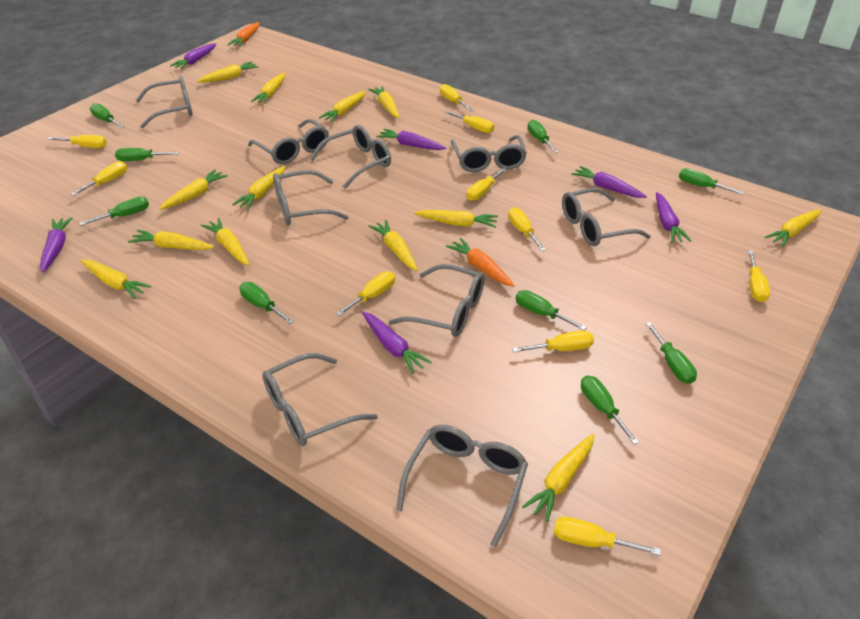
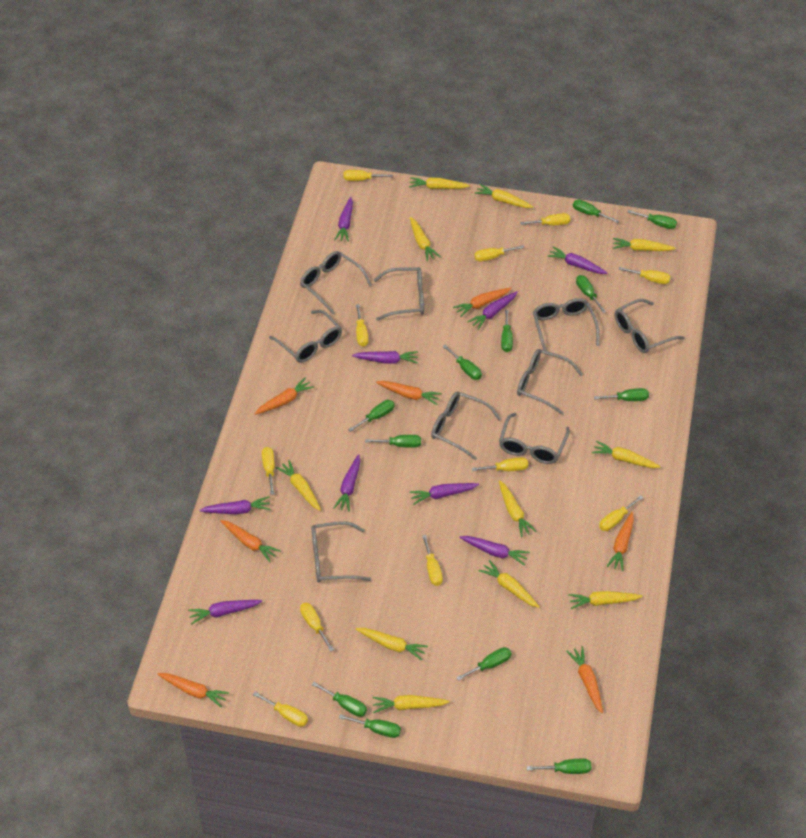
green screwdriver: [79,197,149,226] [90,103,124,128] [115,148,179,161] [240,282,294,324] [516,290,587,331] [528,120,558,153] [581,375,639,445] [645,322,697,384] [679,168,744,195] = 9 -> [312,682,367,717] [339,714,401,738] [348,400,395,432] [365,435,421,448] [443,345,482,380] [456,647,511,681] [501,310,513,352] [527,759,591,774] [573,200,619,223] [576,275,606,313] [594,388,649,401] [628,210,677,229] = 12
orange carrot: [227,22,259,47] [446,238,515,287] = 2 -> [157,673,229,708] [221,520,280,562] [254,377,314,415] [376,381,442,405] [453,288,512,317] [566,646,603,713] [606,512,634,571] = 7
purple carrot: [40,217,73,273] [170,43,216,69] [362,312,432,374] [377,129,446,150] [571,166,647,198] [656,192,691,243] = 6 -> [188,600,262,624] [199,497,271,514] [333,454,360,512] [334,197,353,242] [352,351,418,364] [409,483,479,505] [460,536,530,566] [467,291,518,330] [547,247,607,274] = 9
yellow carrot: [81,260,151,299] [128,230,214,250] [159,169,228,210] [197,62,259,82] [201,218,249,265] [232,166,285,210] [251,73,285,104] [319,91,366,122] [368,86,399,118] [369,220,418,271] [414,210,498,228] [522,434,594,522] [765,209,821,247] = 13 -> [276,460,321,511] [356,628,428,661] [372,695,450,713] [409,177,470,189] [410,217,440,261] [474,184,533,208] [478,560,540,608] [499,480,537,537] [568,591,643,609] [592,441,660,468] [613,238,676,251] = 11
yellow screwdriver: [48,135,107,148] [70,161,127,196] [336,272,395,316] [440,84,473,111] [444,111,494,133] [467,167,507,201] [508,207,546,251] [512,331,594,352] [554,517,661,556] [748,250,770,302] = 10 -> [253,692,308,727] [262,447,275,495] [300,603,334,652] [344,170,393,181] [356,304,368,347] [422,535,443,586] [472,457,528,471] [474,245,524,262] [520,213,570,225] [599,495,643,531] [619,267,670,284] = 11

